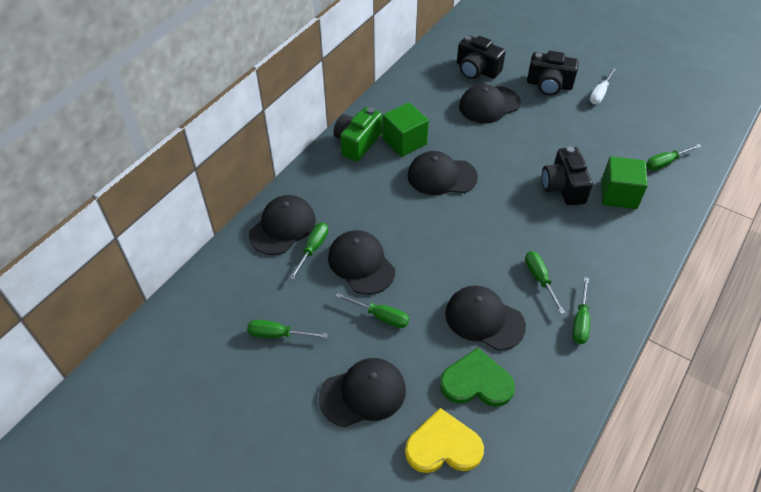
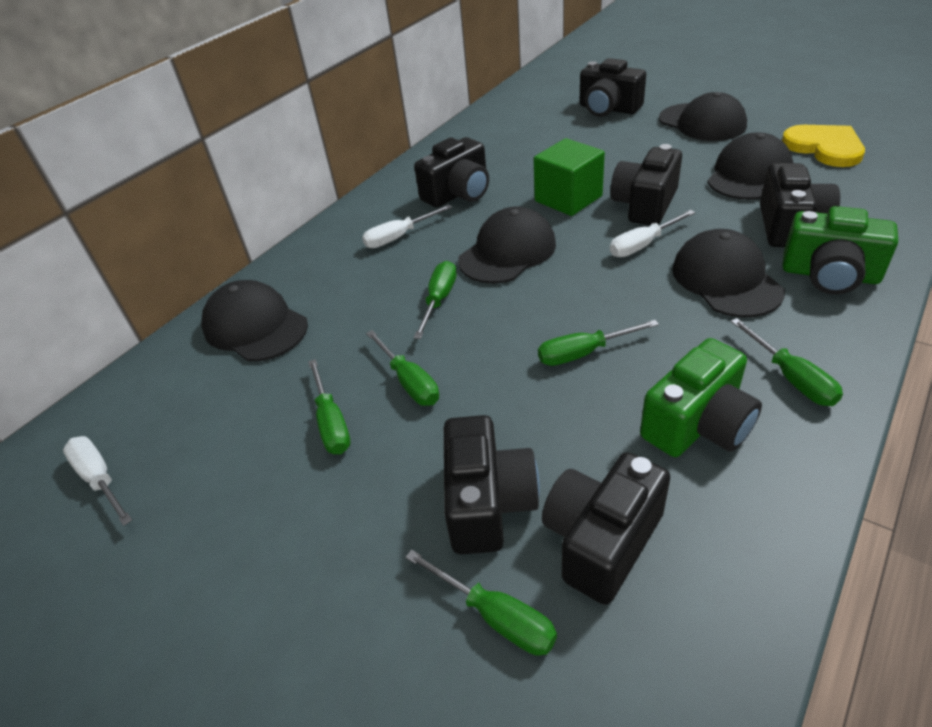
black camera: [457,35,506,79] [527,51,579,96] [542,146,593,205] = 3 -> [414,137,489,207] [444,415,540,554] [542,452,670,605] [580,58,646,117] [610,144,682,225] [760,163,840,247] = 6
black cap: [249,195,316,255] [319,358,406,427] [328,230,395,295] [408,151,478,195] [445,286,526,351] [459,84,521,123] = 6 -> [201,280,308,362] [458,206,556,284] [659,92,747,141] [672,229,785,317] [707,132,793,200] = 5
green camera: [334,107,382,161] = 1 -> [640,338,762,457] [782,206,898,295] = 2
green cube: [383,102,429,157] [601,156,648,209] = 2 -> [534,138,605,216] = 1
green heart: [440,348,515,407] = 1 -> none = 0
white screwdriver: [590,68,616,104] = 1 -> [63,436,132,526] [362,205,452,248] [610,210,696,257] = 3

